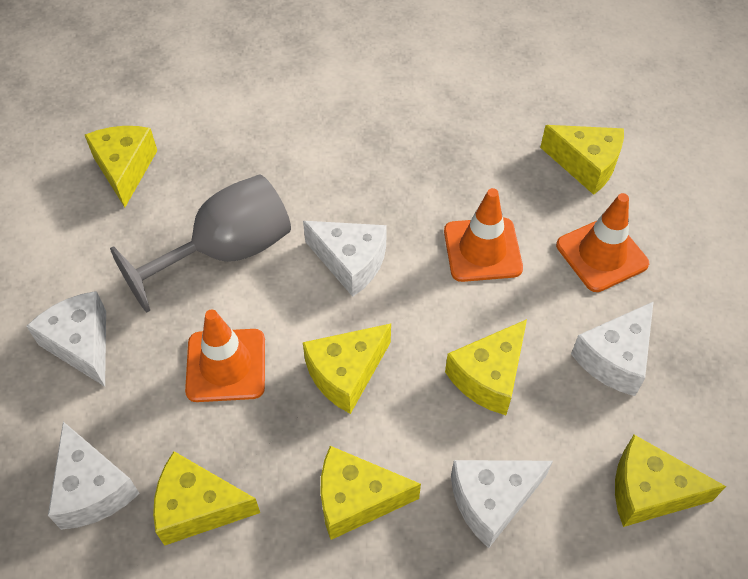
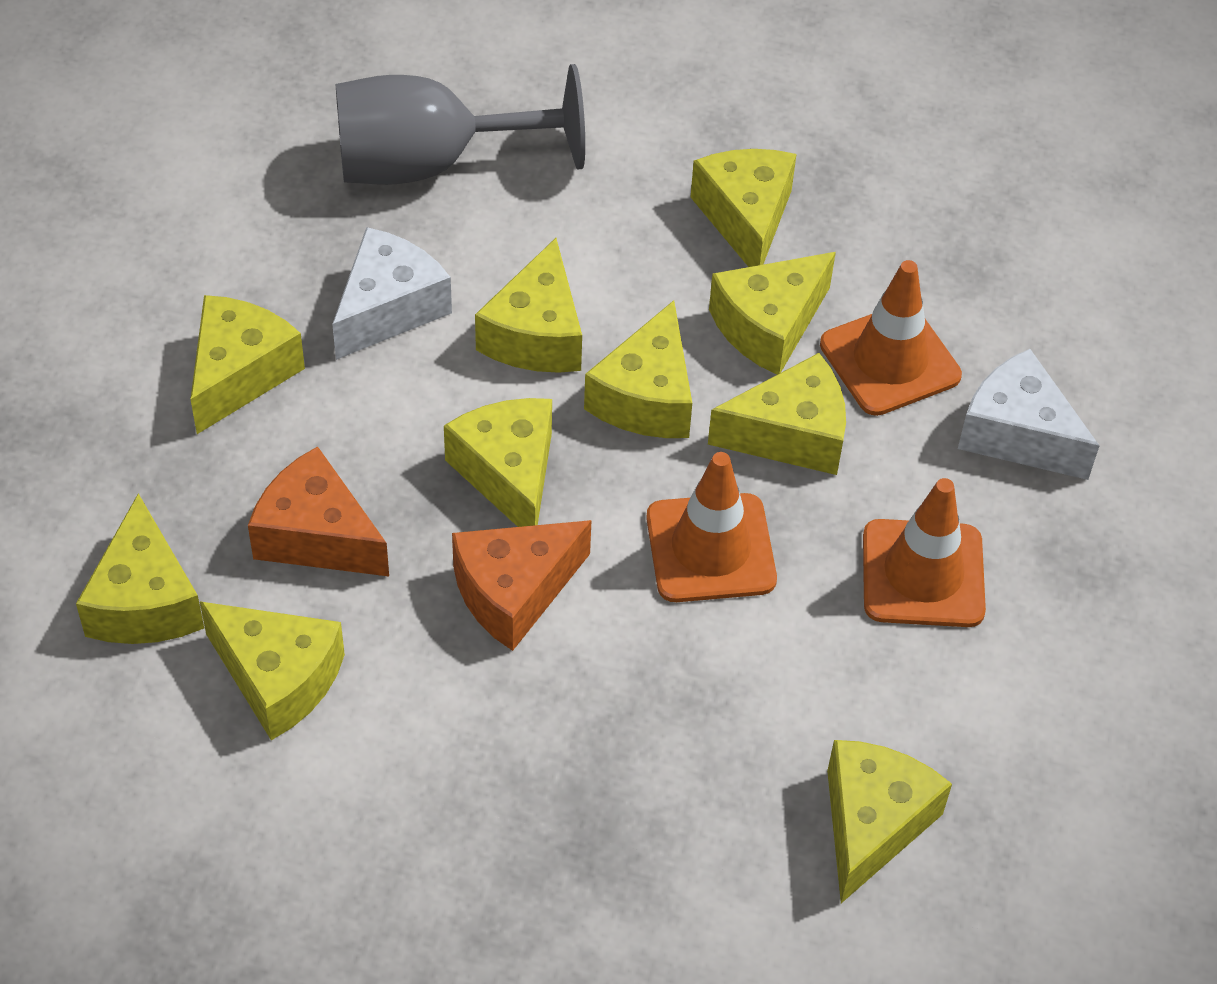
orange cheese: none = 0 -> [248,446,389,576] [452,520,592,651] = 2
white cheese: [26,291,106,387] [48,422,140,530] [303,221,387,297] [451,460,553,548] [571,301,654,396] = 5 -> [332,227,452,360] [958,349,1100,480] = 2
yellow cheese: [85,126,157,207] [153,451,260,546] [303,324,391,414] [320,446,421,540] [445,319,527,415] [540,125,624,195] [615,435,726,527] = 7 -> [76,493,204,644] [190,295,305,434] [200,602,345,740] [444,398,552,527] [475,238,582,373] [584,300,692,438] [691,149,797,267] [708,353,846,475] [709,252,836,375] [827,740,952,903] = 10

